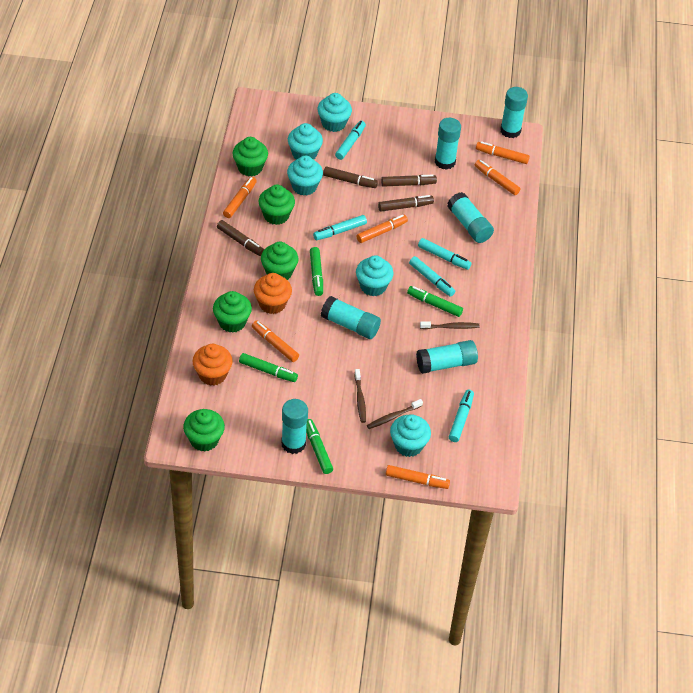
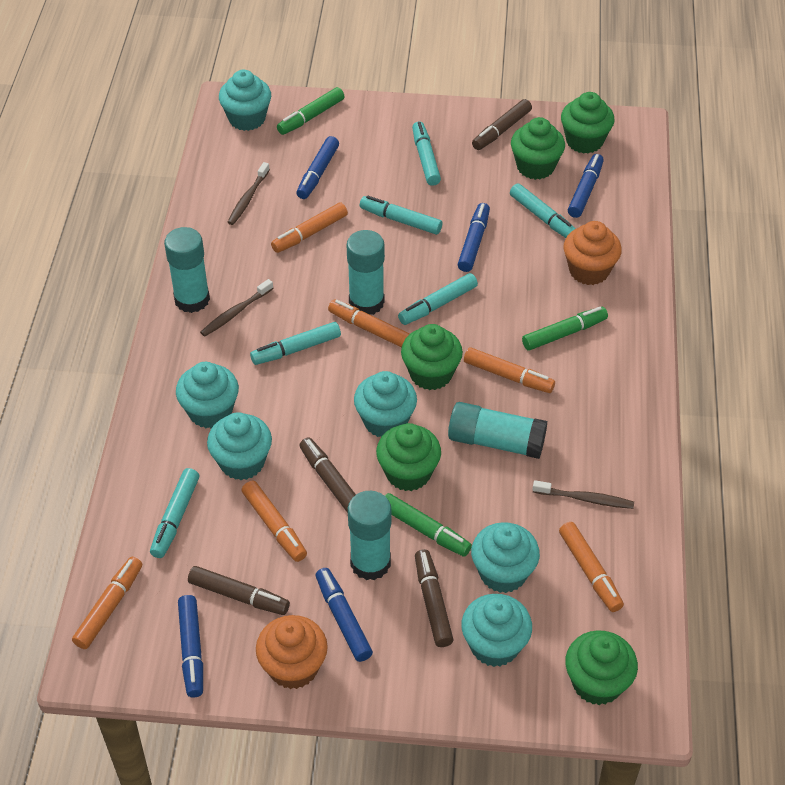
blue marker: none = 0 -> [178,595,203,697] [296,136,339,199] [315,568,373,662] [457,203,490,272] [568,154,604,218] = 5
green marker: [239,353,298,382] [306,419,333,474] [310,247,323,296] [407,286,463,317] = 4 -> [277,87,345,135] [385,493,472,557] [522,307,608,351] = 3
turquoise cupcake: [287,156,323,195] [288,123,323,160] [317,93,352,132] [356,255,394,296] [390,415,431,457] = 5 -> [176,362,239,428] [207,412,272,480] [219,70,271,131] [354,371,417,437] [461,594,532,667] [471,522,540,593] = 6
turquoise glue stick: [281,399,308,454] [321,296,381,339] [416,340,478,374] [435,118,461,170] [447,192,494,243] [500,87,528,138] = 6 -> [164,227,210,313] [347,230,385,315] [348,491,392,580] [448,402,547,459] = 4
turquoise marker: [313,215,367,240] [335,121,366,160] [409,256,455,297] [418,238,471,270] [449,390,474,442] = 5 -> [150,468,199,558] [250,322,341,365] [360,196,443,235] [398,273,478,325] [412,121,441,186] [510,183,576,238] = 6

